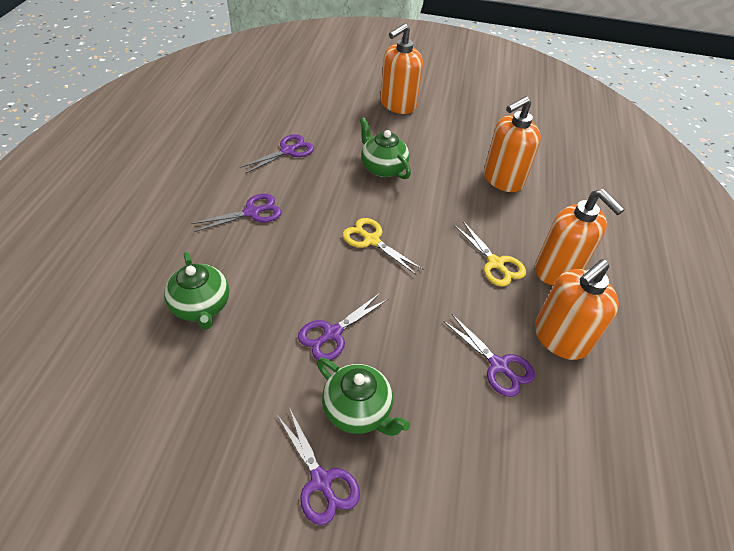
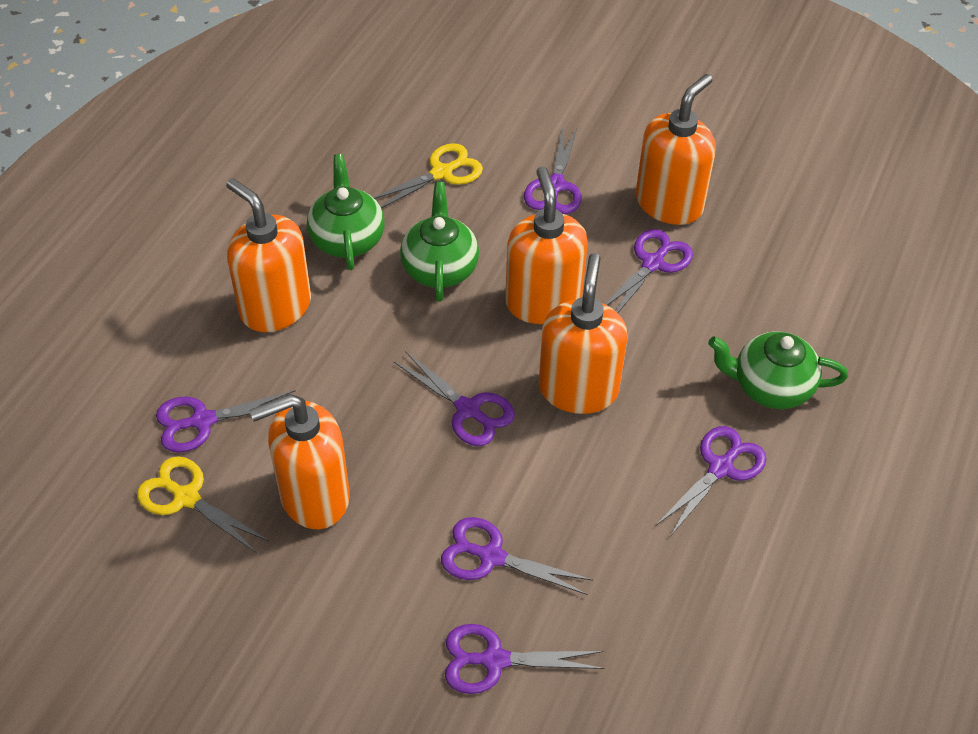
orange soap dispenser: [380,24,423,114] [484,96,541,192] [535,189,625,285] [535,259,619,360] = 4 -> [226,178,311,332] [249,394,350,529] [505,166,588,324] [539,253,627,414] [636,74,716,225] = 5
purple scissors: [191,194,281,232] [240,134,314,174] [277,407,360,525] [298,293,388,360] [443,314,535,397] = 5 -> [156,390,296,453] [394,351,515,446] [441,517,593,595] [445,624,604,694] [524,128,582,214] [605,229,693,313] [656,426,767,537] = 7

